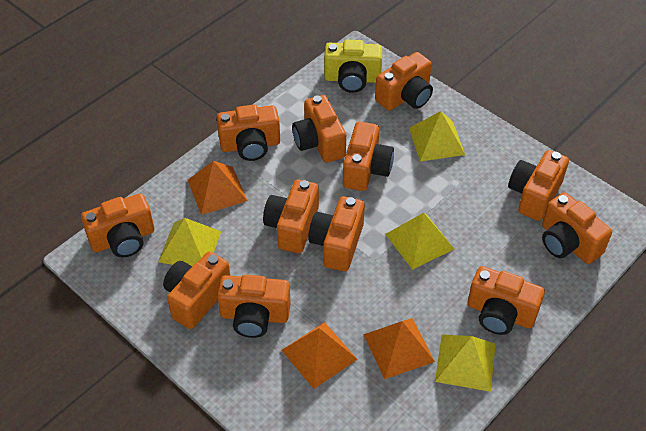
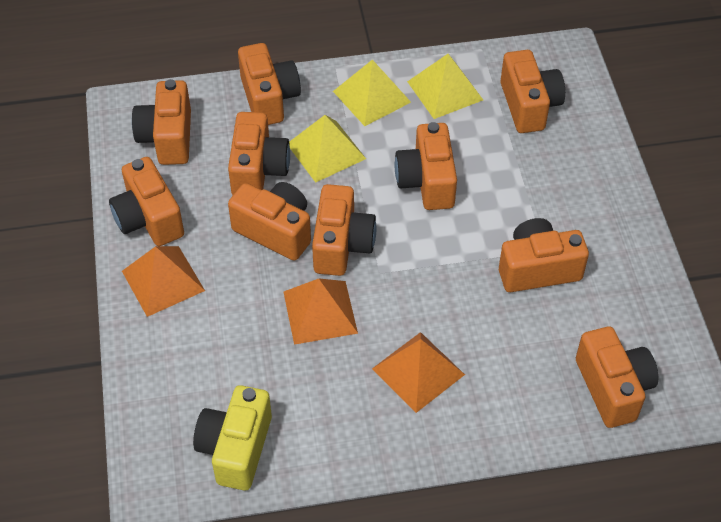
orange camera: [81,193,154,258] [163,252,230,329] [216,104,280,161] [217,275,291,338] [263,179,319,253] [292,95,346,163] [308,196,365,271] [343,122,394,191] [375,52,433,111] [468,266,545,335] [508,150,569,221] [542,192,612,264] = 12 -> [109,157,184,246] [132,79,191,165] [228,112,290,195] [228,182,311,261] [238,43,301,125] [312,184,376,276] [395,122,457,210] [499,218,589,292] [501,50,565,133] [576,327,658,428] = 10
yellow pyramid: [158,218,221,266] [385,213,454,270] [409,111,465,161] [435,335,496,392] = 4 -> [289,115,366,183] [333,60,411,126] [407,54,483,119] = 3

